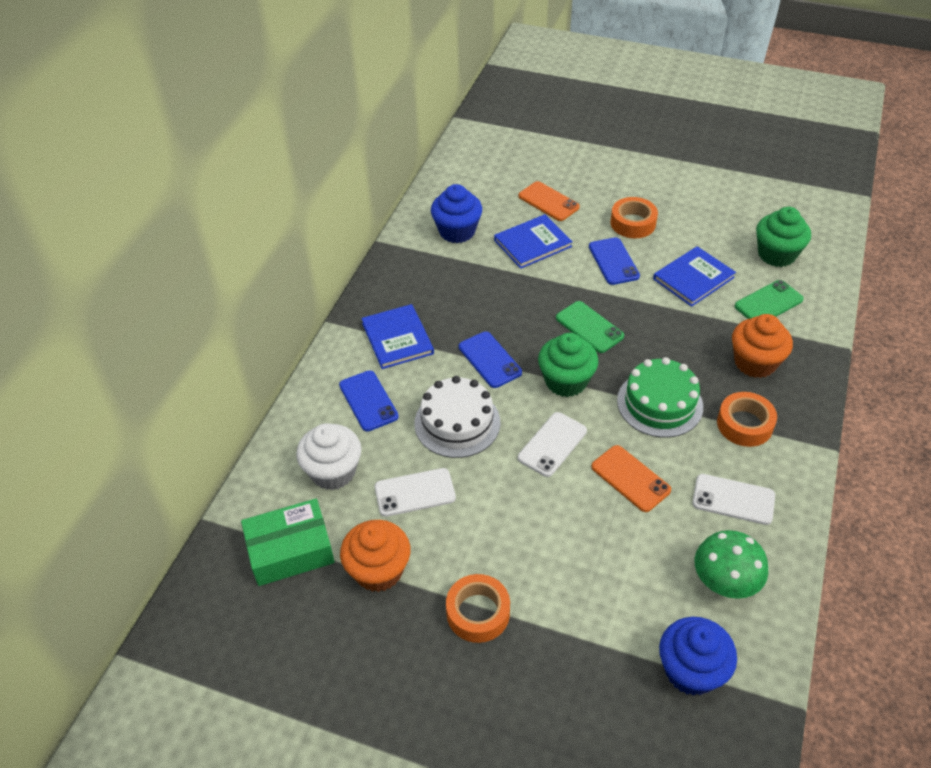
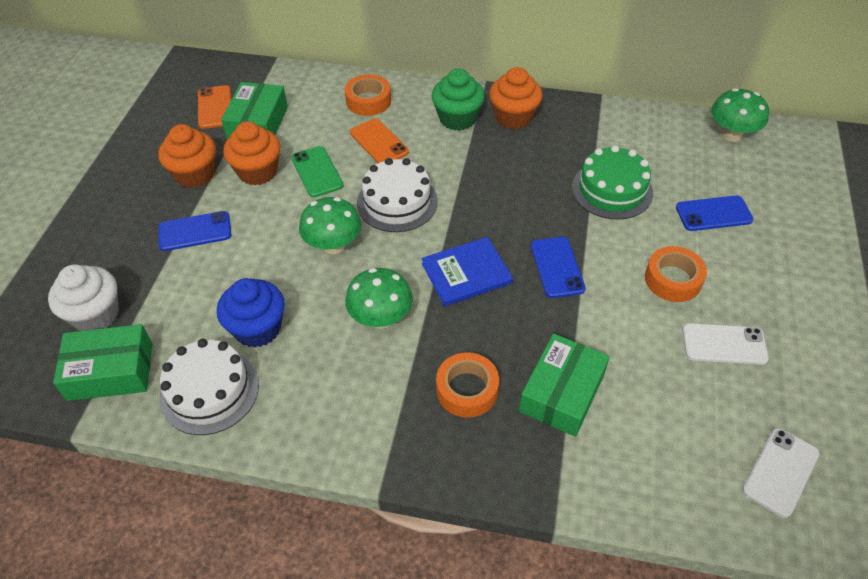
blue book: [361,304,434,369] [494,214,573,269] [653,246,736,307] = 3 -> [421,237,513,306] = 1
blue cupcake: [431,184,482,243] [659,617,737,696] = 2 -> [217,278,285,348] = 1
green box: [241,499,335,586] = 1 -> [53,324,152,401] [221,82,288,140] [519,333,610,437] = 3
green cupcake: [538,333,599,397] [756,207,811,267] = 2 -> [431,69,485,131] = 1
green mushroom: [695,530,768,599] = 1 -> [299,197,362,254] [345,268,413,328] [711,88,769,142] = 3
green phone: [556,301,624,353] [735,280,804,319] = 2 -> [291,146,343,197] = 1
orange cupcake: [340,520,410,592] [732,314,793,378] = 2 -> [158,124,216,188] [223,121,280,185] [489,67,543,129] = 3
white cake: [414,376,500,458] = 1 -> [160,339,259,435] [357,158,438,232] = 2
white phone: [375,468,456,517] [518,412,587,477] [692,474,775,525] = 3 -> [682,323,769,365] [742,428,820,518] = 2

